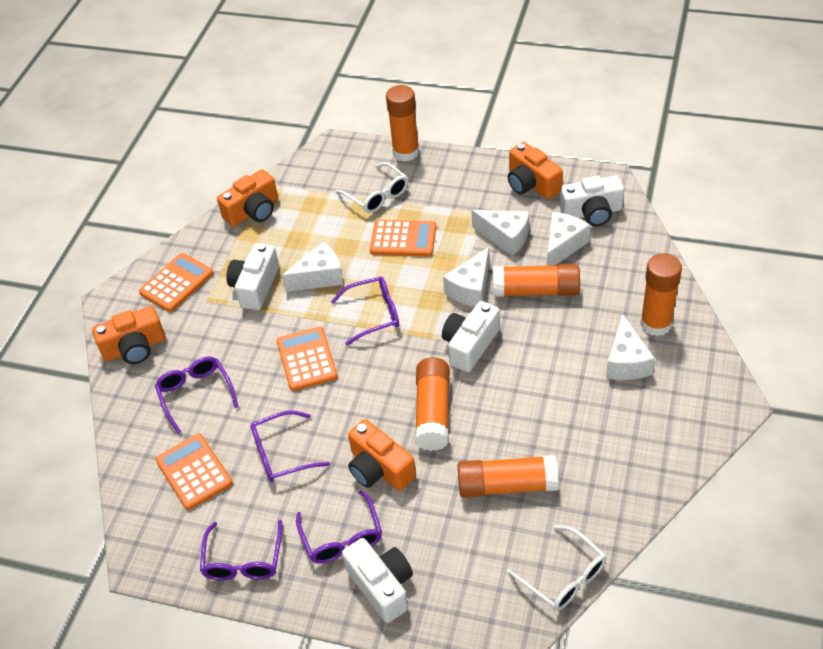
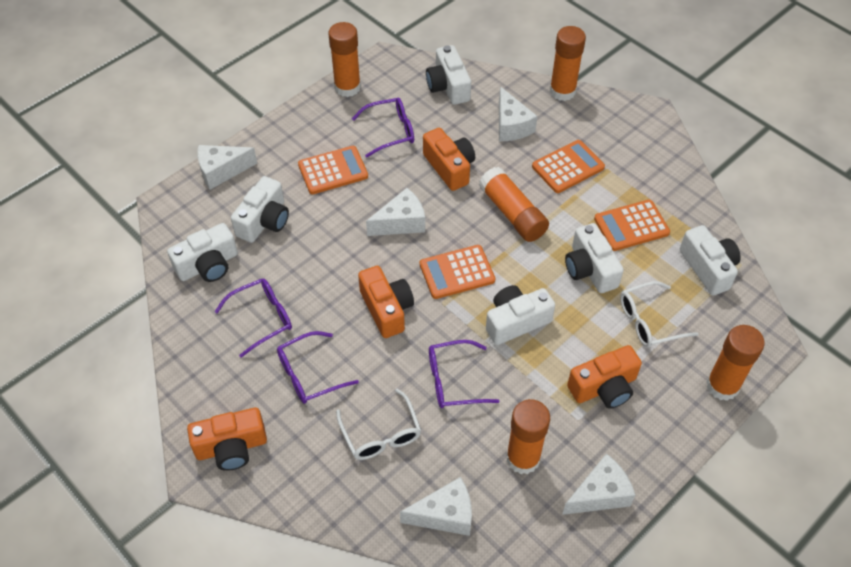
purple glasses: [155,357,239,434] [200,520,282,581] [250,410,330,482] [296,491,382,564] [331,276,399,345] = 5 -> [214,278,292,358] [277,331,359,404] [352,98,414,158] [429,340,500,408] = 4
white camera: [226,243,279,310] [342,538,413,623] [442,301,500,372] [560,176,624,226] = 4 -> [167,223,238,282] [231,176,289,243] [426,45,471,105] [486,285,555,345] [565,223,624,293] [680,225,741,295] = 6

